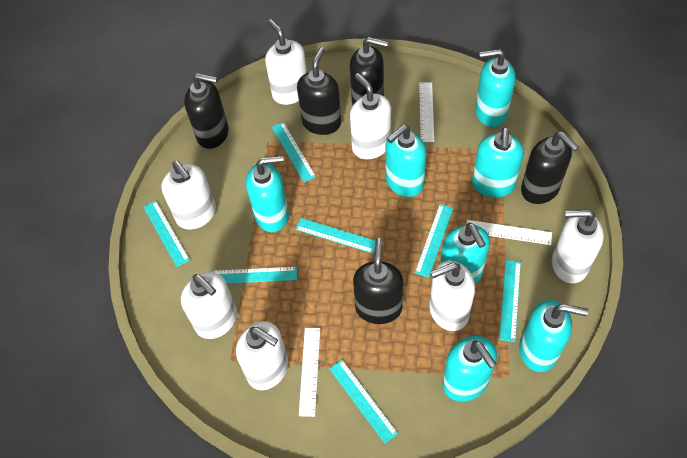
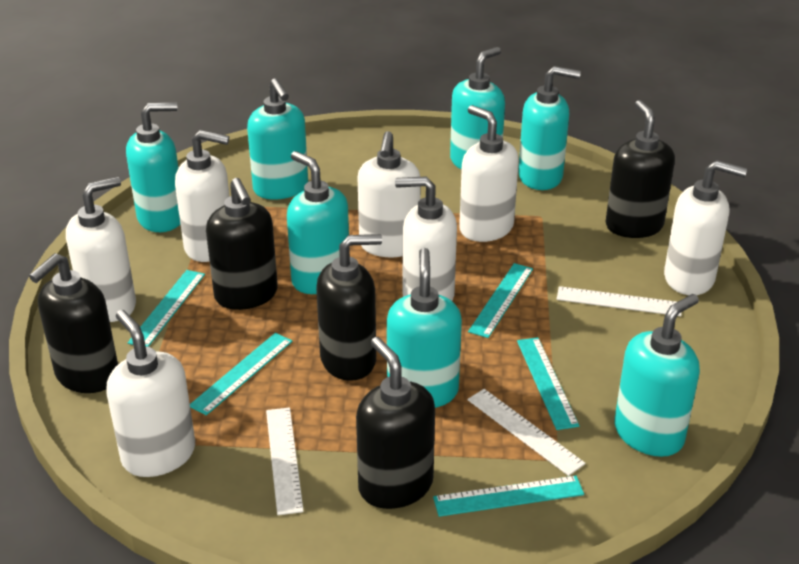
turquoise ruler: [144,201,190,267] [212,267,297,283] [272,122,316,182] [295,218,376,254] [329,360,398,443] [415,204,453,278] [499,260,521,342] = 7 -> [128,270,205,347] [190,333,292,415] [433,476,584,517] [468,263,533,338] [517,337,579,430] = 5

